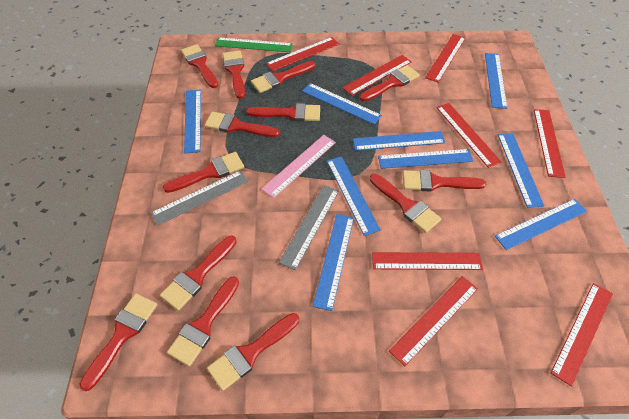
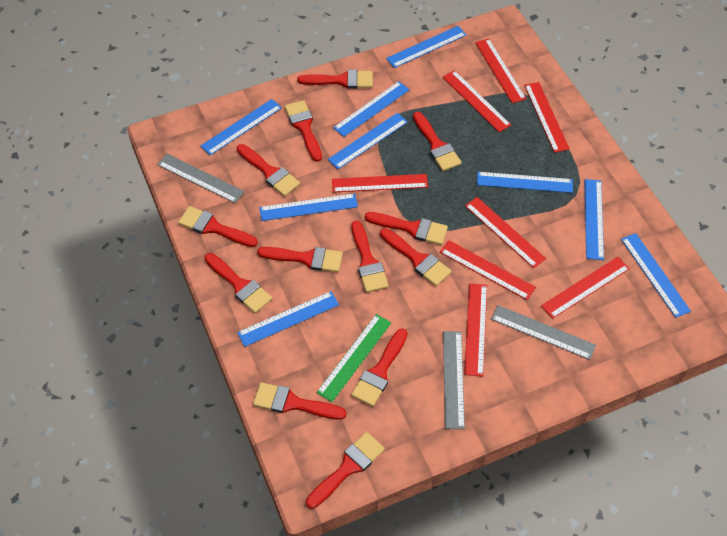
grey ruler: [151,171,248,226] [279,185,339,270] = 2 -> [157,154,244,203] [443,331,465,429] [491,305,596,360] = 3
pink ruler: [261,135,336,198] = 1 -> none = 0

